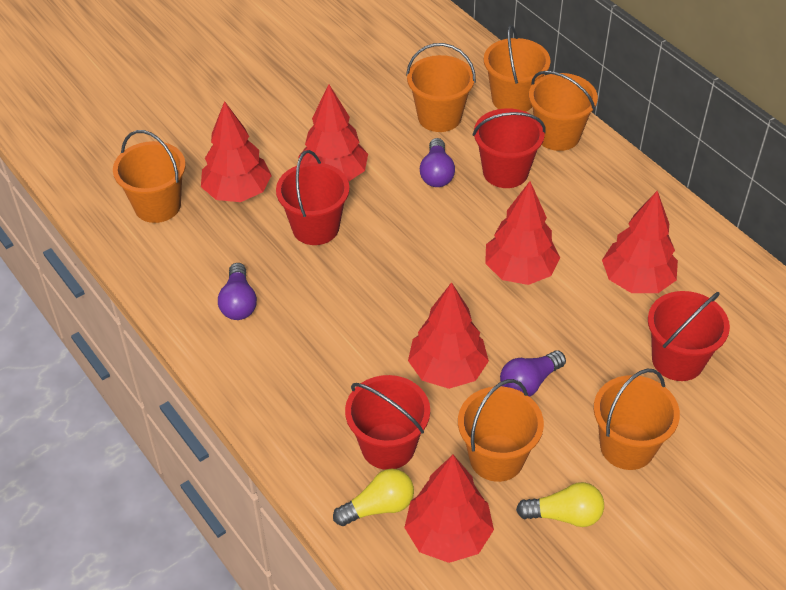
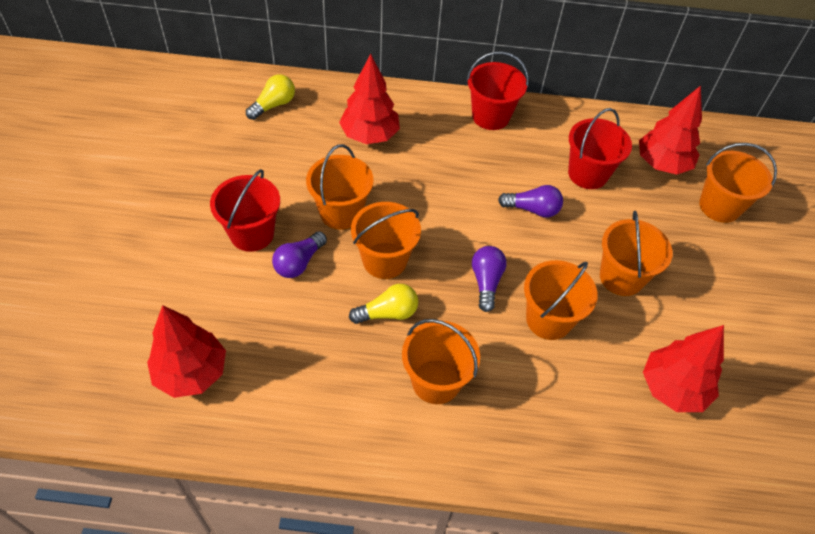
red bucket: [276,150,349,245] [345,375,430,470] [473,108,546,188] [648,291,730,381] = 4 -> [210,169,280,252] [467,51,529,130] [568,108,632,189] = 3
red tree: [201,101,272,202] [298,84,368,182] [404,455,494,563] [408,282,489,389] [485,181,560,285] [602,191,678,293] = 6 -> [147,305,226,398] [339,54,400,144] [639,86,702,175] [643,325,724,412] = 4

